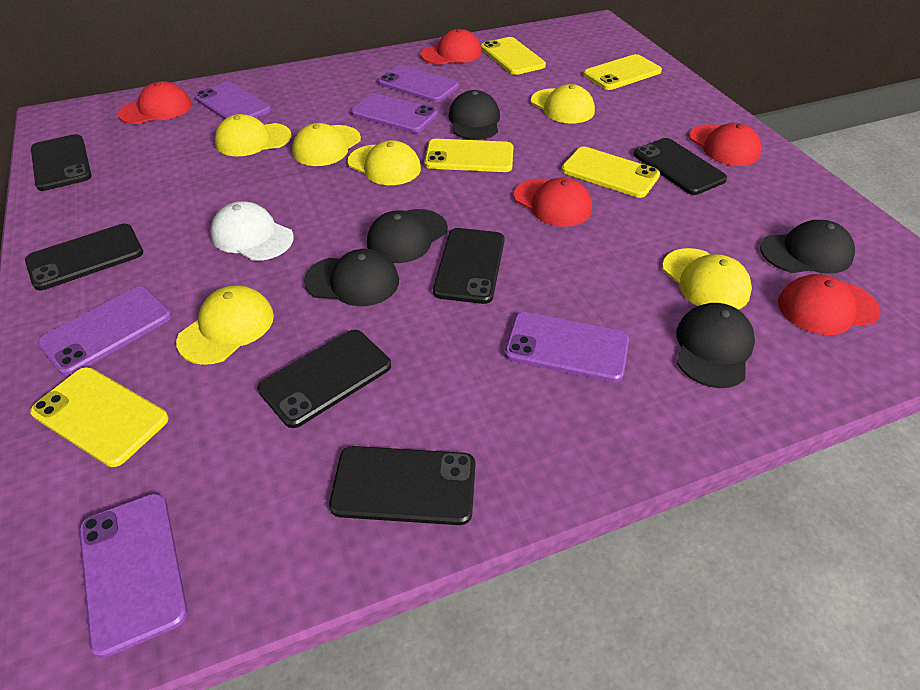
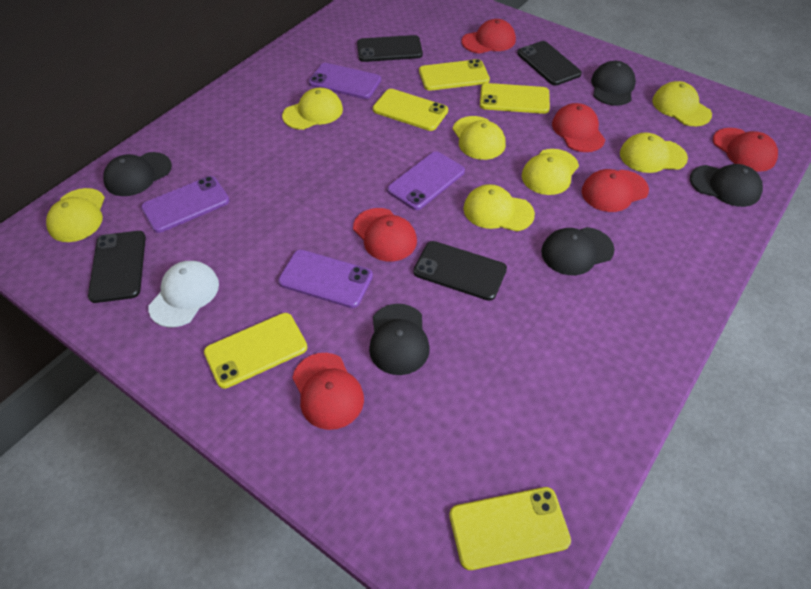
black phone: [25,224,143,290] [31,134,92,191] [258,330,391,428] [329,446,475,525] [433,228,505,304] [633,138,727,195] = 6 -> [88,231,146,303] [357,35,423,62] [413,241,507,301] [517,41,582,85] = 4
purple phone: [37,286,172,376] [79,493,187,658] [195,82,271,120] [351,93,438,133] [378,65,459,102] [505,312,629,382] = 6 -> [141,176,230,233] [278,250,373,308] [309,63,381,99] [387,151,465,210] = 4
red cap: [118,81,192,124] [421,29,482,65] [514,177,592,227] [689,123,762,166] [778,274,881,335] = 5 -> [292,353,364,430] [353,208,417,262] [462,19,516,54] [552,103,605,152] [582,169,649,212] [713,128,778,172] = 6
yellow cap: [176,285,274,365] [215,114,291,157] [292,123,361,166] [348,140,421,185] [531,84,595,123] [662,248,752,310] = 6 -> [46,188,105,242] [282,88,343,130] [453,116,506,160] [464,184,535,231] [522,149,579,195] [620,132,688,173] [652,81,712,126] = 7

